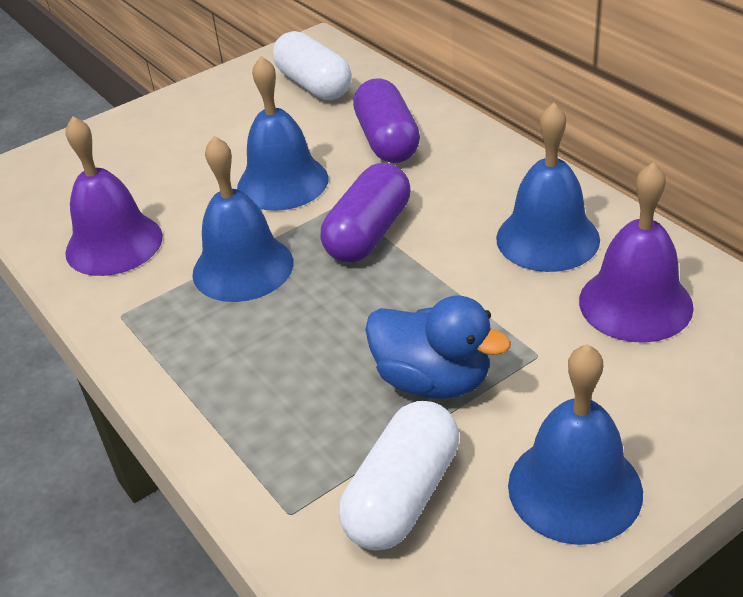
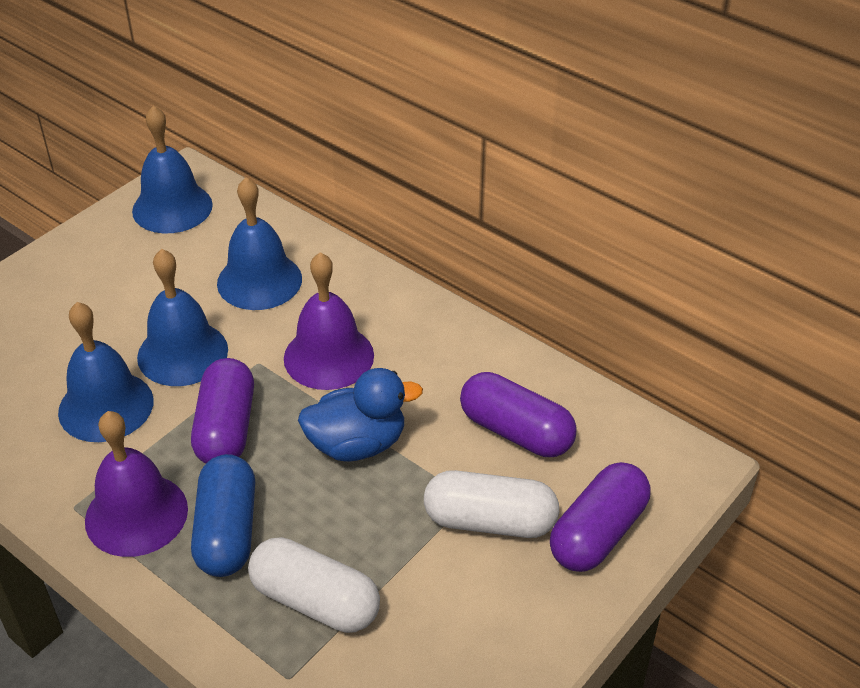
blue capsule: none = 0 -> [191,454,255,577] = 1
purple capsule: [320,163,410,263] [353,78,420,163] = 2 -> [191,358,254,463] [460,372,577,457] [550,462,651,572] = 3

